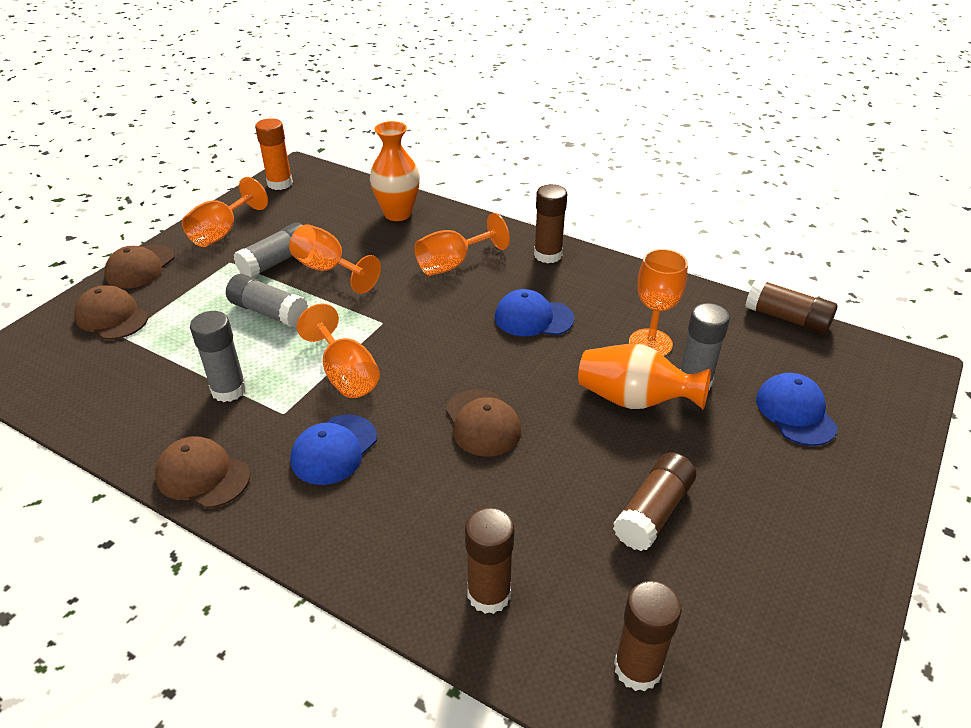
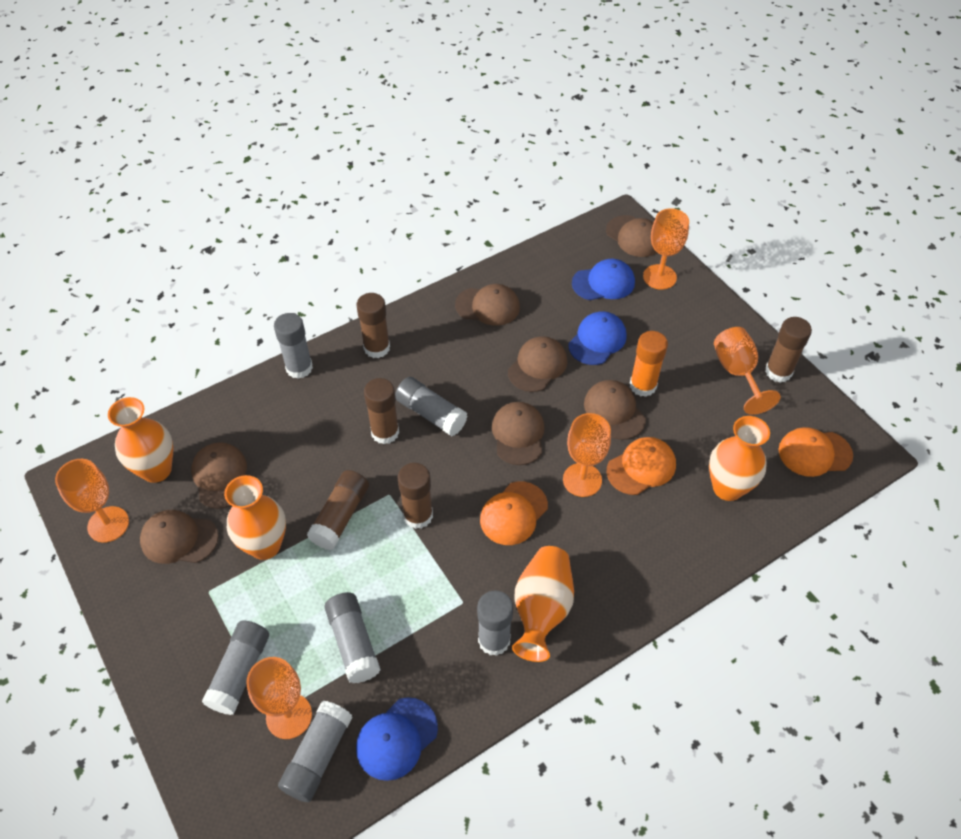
brown cap: [74,285,149,340] [104,245,175,289] [155,436,250,508] [446,389,521,456] = 4 -> [140,510,219,564] [191,442,247,509] [455,284,520,326] [492,402,545,465] [508,336,567,392] [584,380,646,440] [606,215,657,257] = 7
grey glue stick: [190,311,247,402] [226,274,308,327] [234,222,302,278] [680,303,730,390] = 4 -> [202,621,269,715] [274,313,313,379] [278,701,353,802] [324,592,381,683] [395,377,468,436] [477,590,513,656] = 6
orange cap: none = 0 -> [480,482,548,545] [607,437,676,495] [779,427,853,477] = 3
orange vase: [370,121,420,221] [578,344,711,409] = 2 -> [108,397,173,483] [224,475,286,560] [512,546,574,662] [709,416,770,501] = 4

